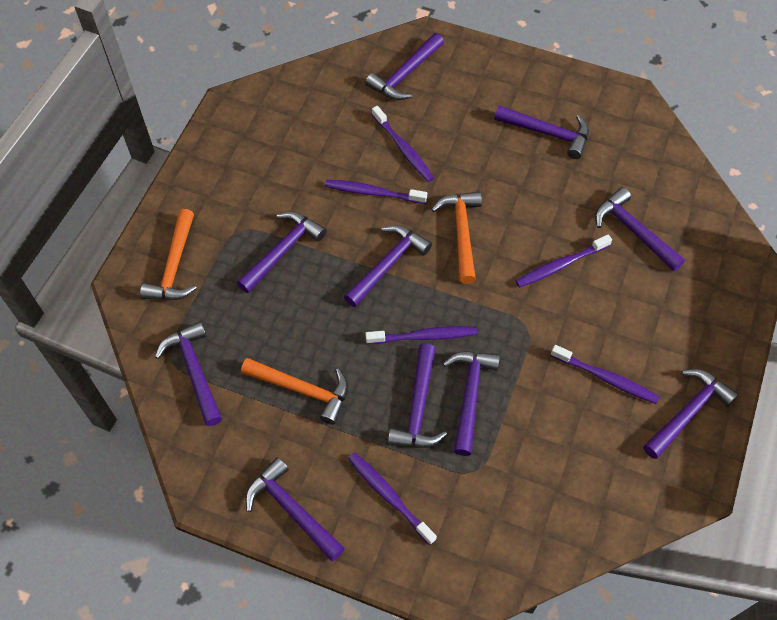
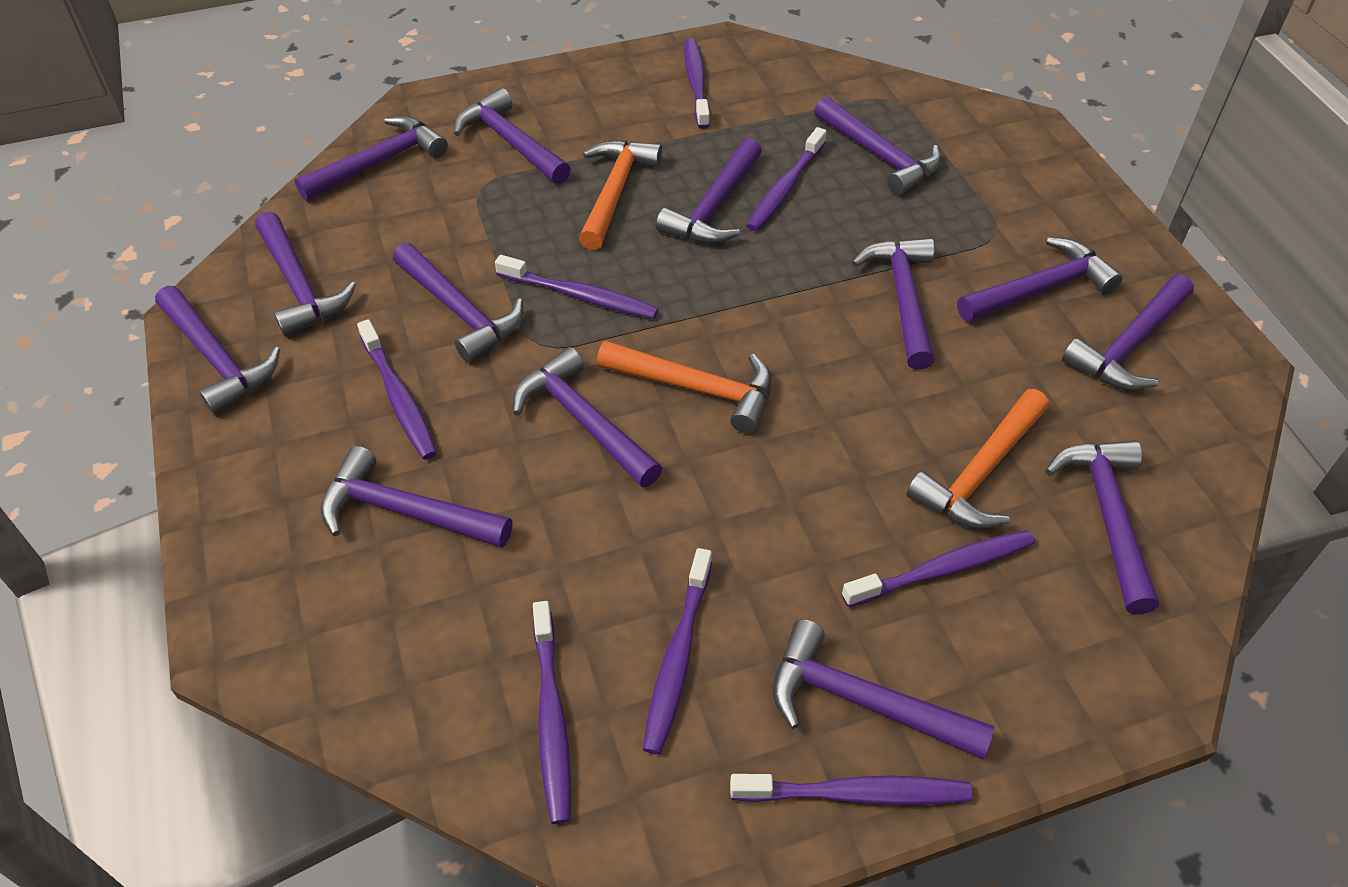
purple hammer: [155,321,222,426] [237,212,327,293] [245,457,345,561] [344,225,432,307] [365,33,444,100] [388,343,447,448] [443,352,500,456] [494,105,589,159] [595,187,685,271] [643,369,738,459] = 10 -> [155,286,280,415] [255,212,356,336] [294,116,448,200] [320,446,512,548] [393,243,523,363] [454,88,571,184] [513,347,662,487] [656,138,762,244] [773,619,995,759] [814,97,942,196] [852,238,935,370] [957,237,1123,322] [1045,441,1159,614] [1062,275,1194,390] = 14
purple toothbrush: [325,180,427,204] [348,453,437,545] [365,326,477,344] [372,106,434,182] [516,234,612,287] [551,345,659,404] = 6 -> [357,319,437,460] [495,255,659,319] [533,601,571,824] [643,548,712,755] [684,38,710,129] [730,774,972,805] [746,127,827,231] [842,530,1035,607] = 8

